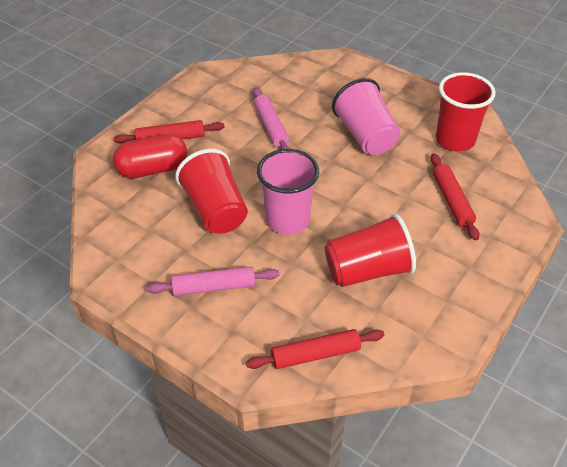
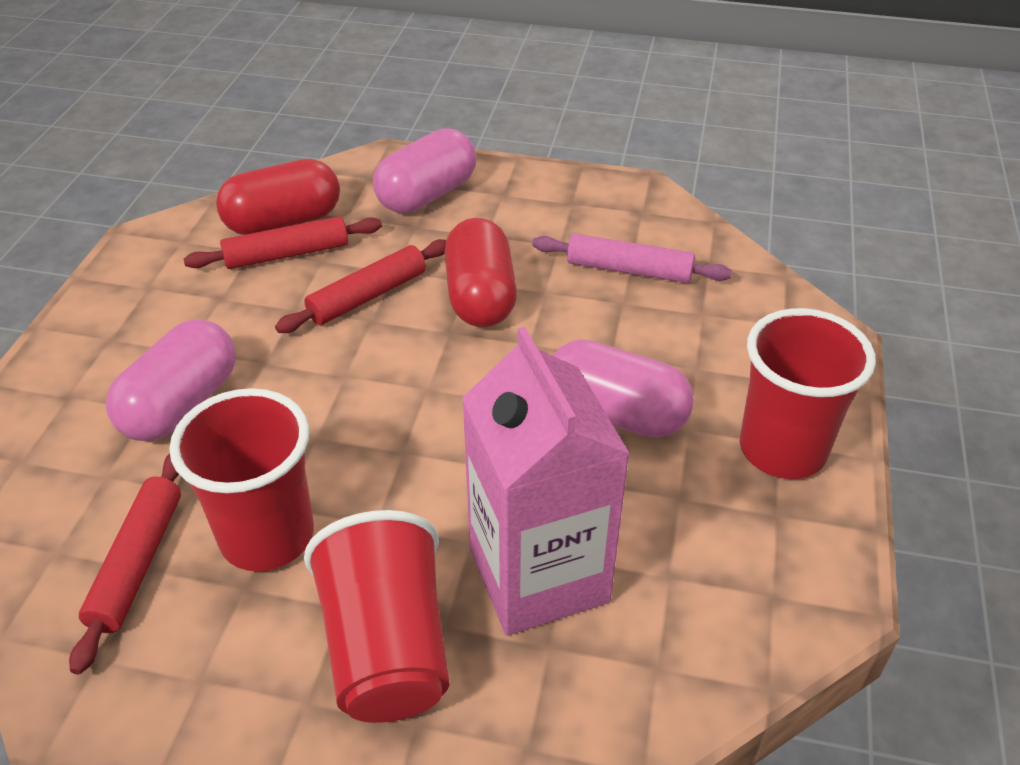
pink capsule: none = 0 -> [106,319,236,441] [373,128,476,213] [553,339,694,438] = 3
pink carton: none = 0 -> [462,327,630,636] = 1
pink cup: [257,149,319,235] [332,78,400,155] = 2 -> none = 0
pink rolling pin: [146,266,279,296] [253,87,290,149] = 2 -> [532,234,732,283] = 1
red capsule: [113,134,187,179] = 1 -> [216,159,340,235] [444,218,517,327] = 2

